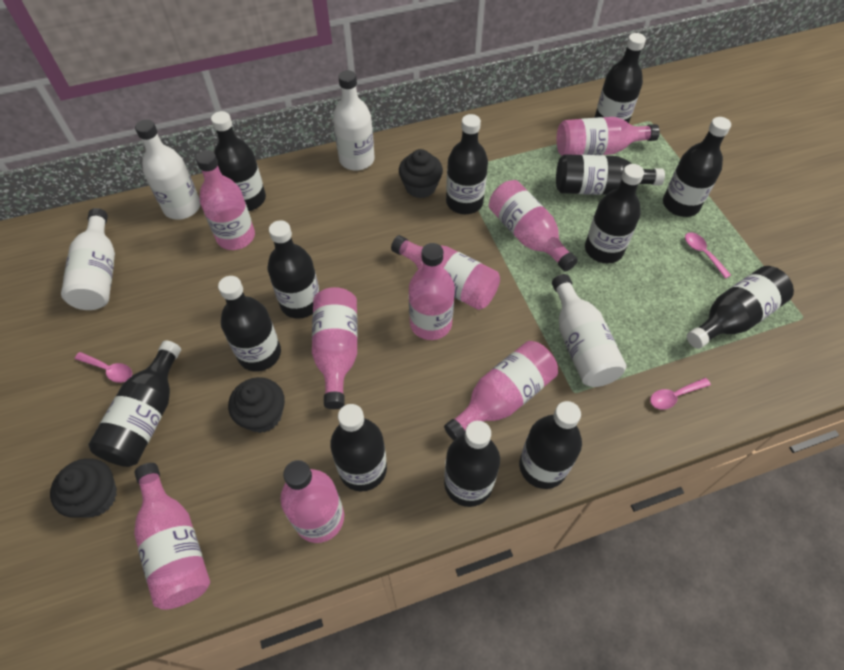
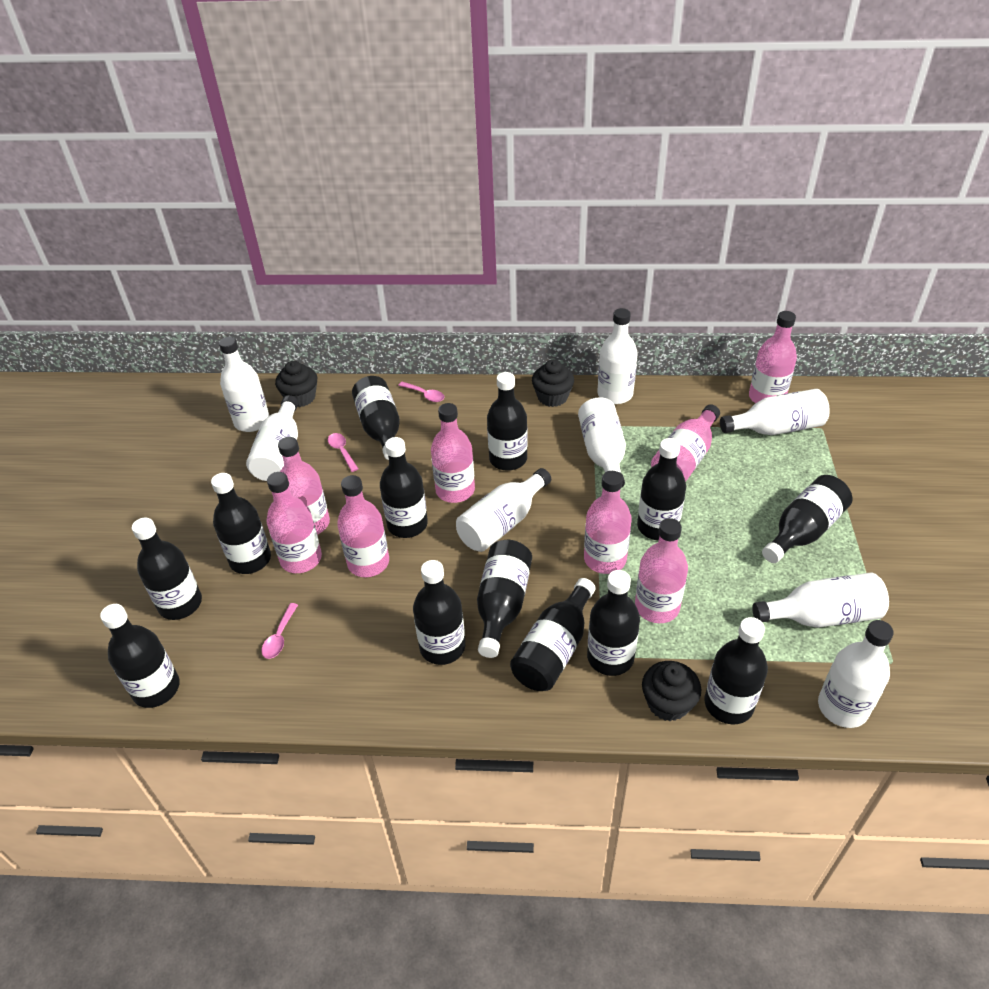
pink bottle: [134,463,210,610] [196,150,255,250] [280,460,344,543] [312,287,358,409] [391,235,500,310] [409,243,455,340] [444,341,558,440] [489,180,578,272] [557,117,660,156] = 9 -> [266,472,322,573] [278,437,330,535] [337,475,389,577] [431,403,475,503] [584,471,632,574] [635,518,688,623] [651,404,720,482] [749,311,797,403] = 8
white bottle: [61,208,115,310] [135,119,200,220] [333,70,375,171] [552,274,627,387] = 4 -> [219,337,270,432] [246,395,298,481] [456,468,551,552] [578,397,626,488] [597,308,638,404] [720,389,830,435] [752,572,889,628] [818,620,894,728] = 8

